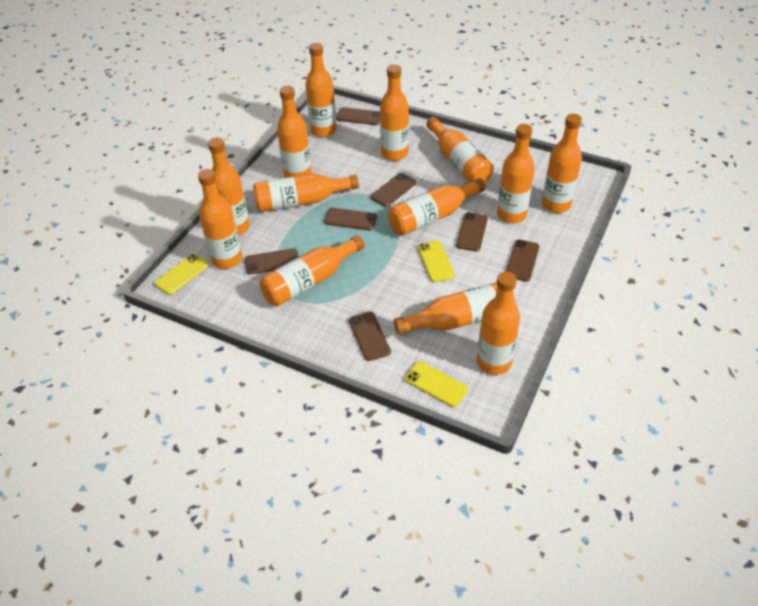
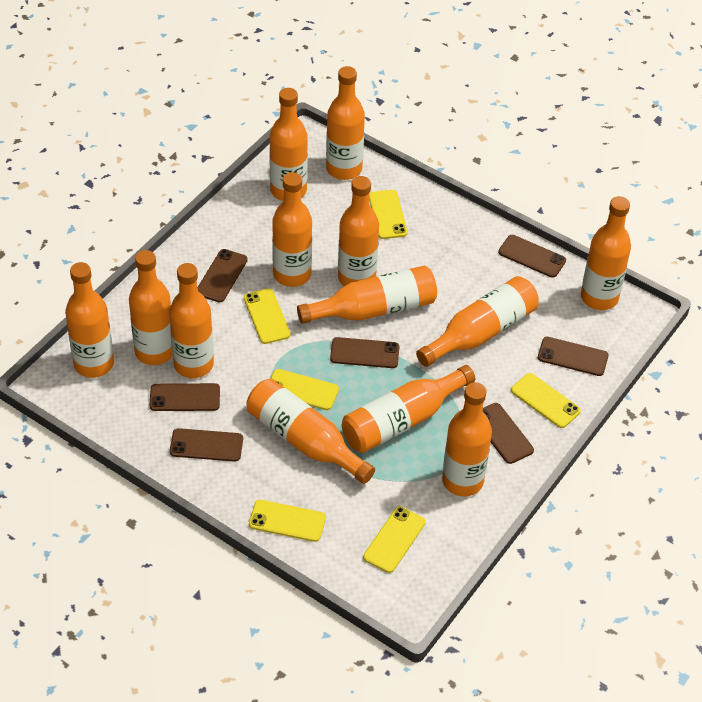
yellow phone: [155,254,209,295] [405,361,468,407] [418,240,455,282] = 3 -> [244,288,291,344] [249,500,326,542] [270,369,339,410] [363,506,426,573] [369,190,408,239] [511,373,581,428] = 6

